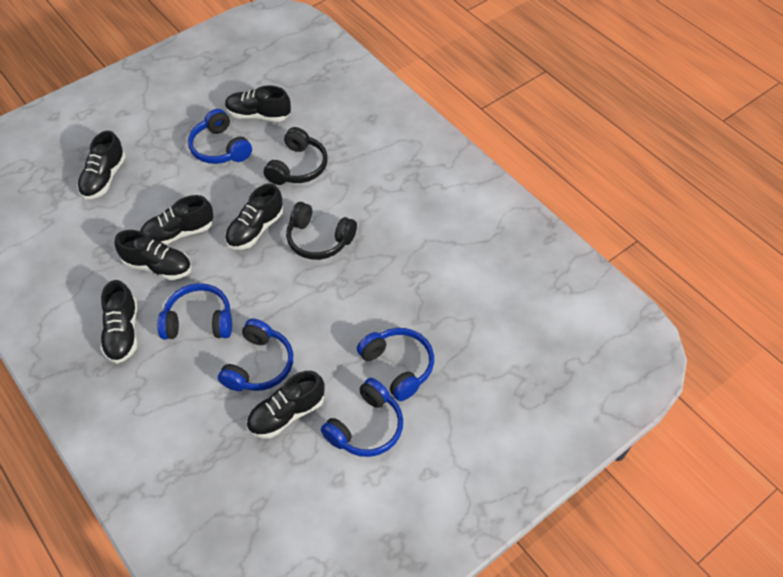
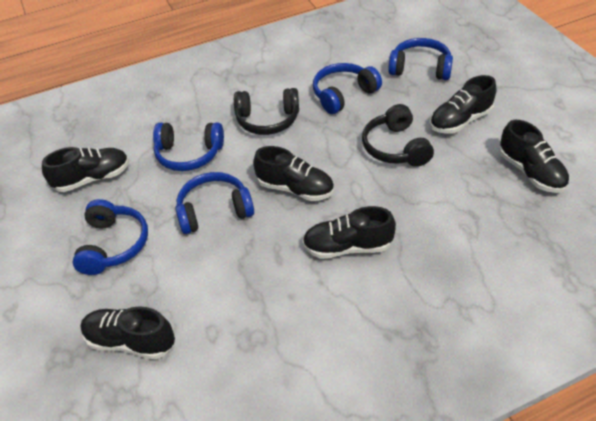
black shoe: [77,131,126,199] [100,280,137,364] [115,230,191,280] [140,195,214,245] [225,86,291,122] [225,184,284,250] [246,371,324,438] = 7 -> [42,147,129,192] [80,306,175,359] [253,146,334,201] [302,206,396,259] [430,75,497,134] [499,120,569,193] = 6

